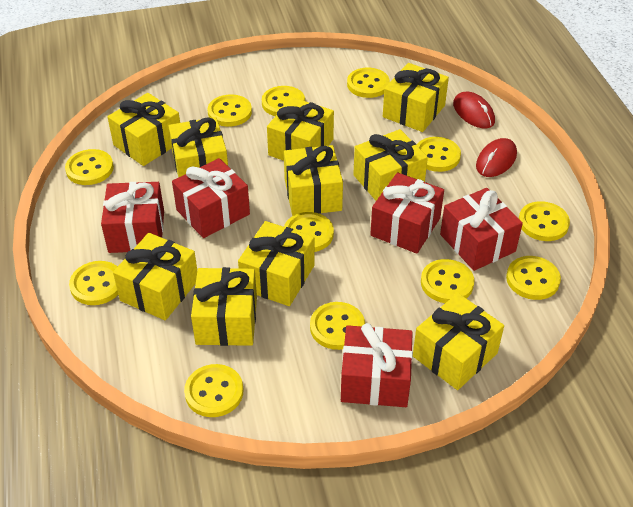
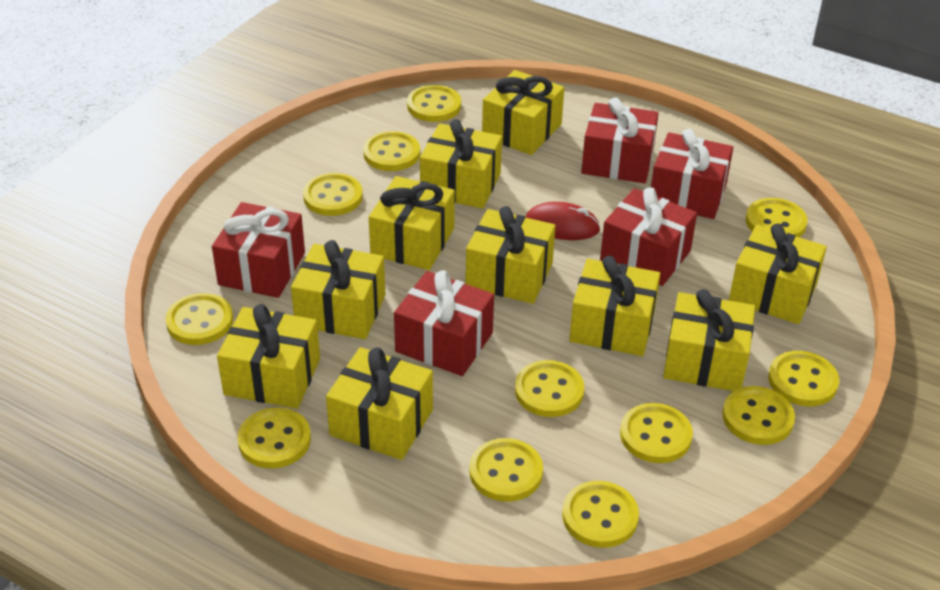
red mouse: [453,92,495,129] [476,138,517,177] = 2 -> [526,202,601,240] = 1

